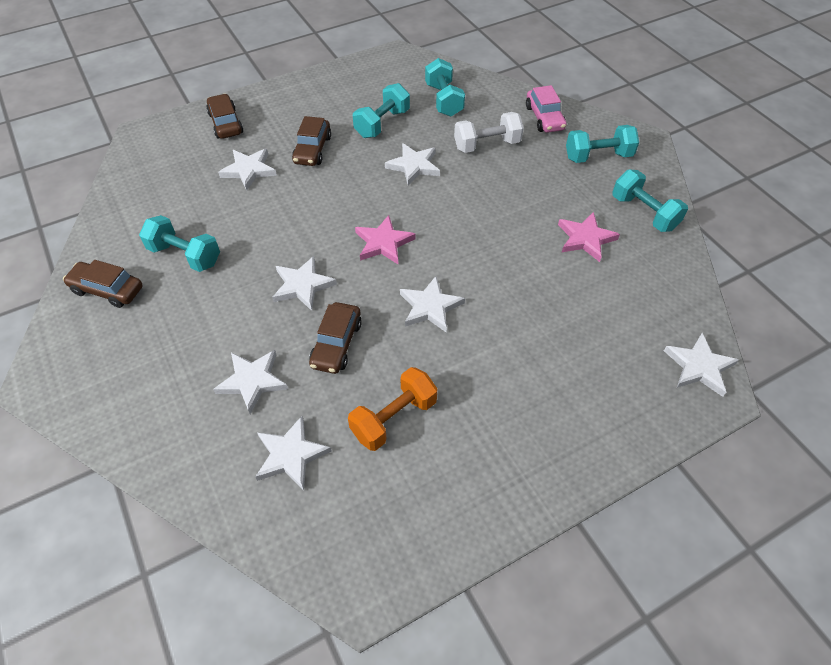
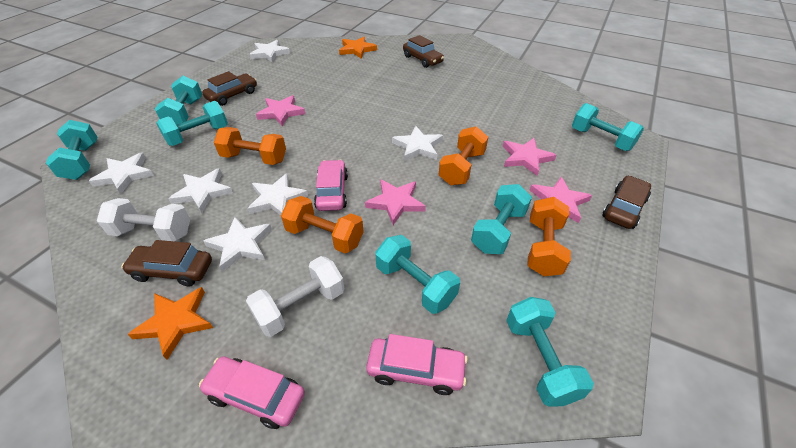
orange dumbbell: [348,367,437,451] = 1 -> [214,127,286,165] [281,196,364,253] [438,126,488,185] [527,197,571,276] = 4
orange star: none = 0 -> [127,287,213,360] [339,37,377,59] = 2
pink car: [526,85,567,133] = 1 -> [199,356,305,429] [314,160,348,211] [366,334,468,395] = 3
pink star: [355,215,416,264] [558,212,620,262] = 2 -> [256,95,305,126] [365,179,426,225] [503,138,557,176] [529,177,592,223] = 4
turquoise dumbbell: [139,215,220,272] [353,83,410,138] [425,58,465,117] [566,125,639,163] [612,170,688,232] = 5 -> [46,120,98,180] [155,76,202,125] [156,101,228,146] [375,235,460,314] [471,184,532,254] [506,297,594,407] [572,103,644,151] = 7
white dumbbell: [454,112,524,153] = 1 -> [97,198,190,241] [246,256,345,337] = 2
white star: [213,350,288,414] [218,149,277,191] [255,416,332,490] [272,256,337,311] [385,143,440,186] [400,276,465,332] [664,333,739,397] = 7 -> [89,153,154,194] [168,168,233,213] [203,217,272,272] [247,174,308,216] [249,40,290,63] [392,126,443,161] = 6

